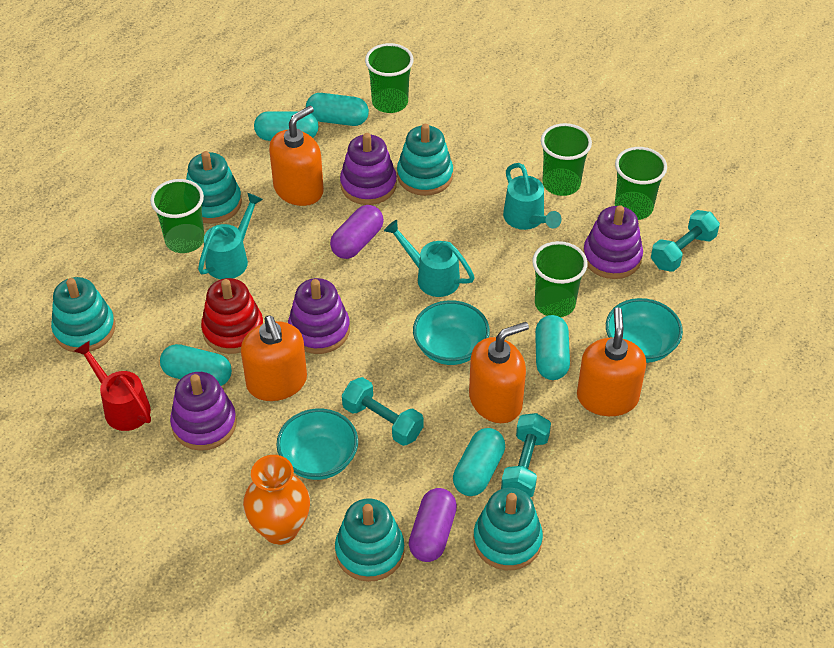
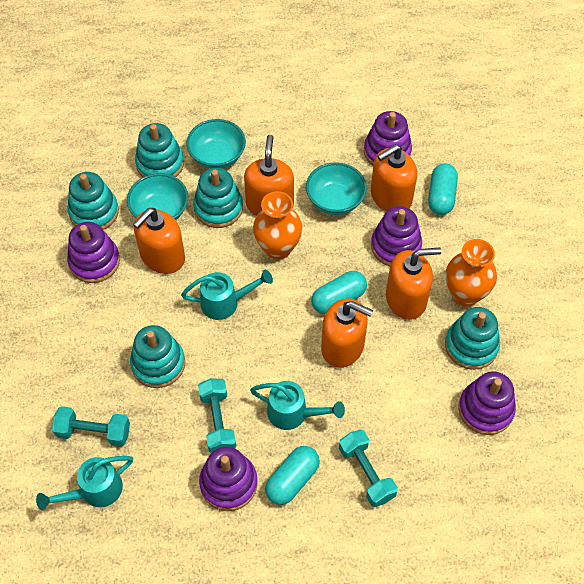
green cup: [150,179,204,253] [365,43,414,113] [532,241,588,317] [541,123,592,196] [615,147,667,220] = 5 -> none = 0
orange soap dispenser: [241,316,307,401] [269,106,324,206] [469,322,529,423] [577,307,646,416] = 4 -> [133,208,185,274] [244,135,294,216] [321,298,373,368] [371,144,417,212] [386,247,441,320] = 5
orange vase: [243,455,310,545] = 1 -> [253,191,303,260] [446,239,497,306] = 2
purple capsule: [330,205,384,259] [409,488,457,562] = 2 -> none = 0
purple stacking toy: [170,372,236,451] [288,278,350,354] [340,133,397,205] [583,205,643,279] = 4 -> [67,222,120,283] [199,447,258,511] [364,111,412,166] [371,206,422,266] [458,371,516,435] = 5
red stacking toy: [201,278,264,354] = 1 -> none = 0
red watering can: [74,341,151,431] = 1 -> none = 0
turquoise capsule: [160,344,232,386] [254,111,318,141] [306,93,369,126] [453,428,505,496] [535,315,570,380] = 5 -> [265,446,320,505] [311,271,367,314] [428,163,458,215] = 3

